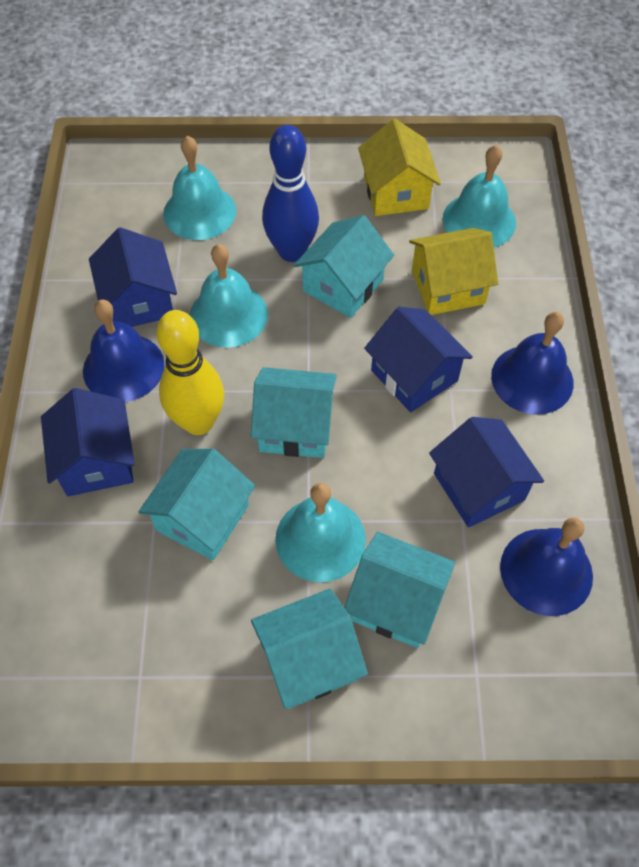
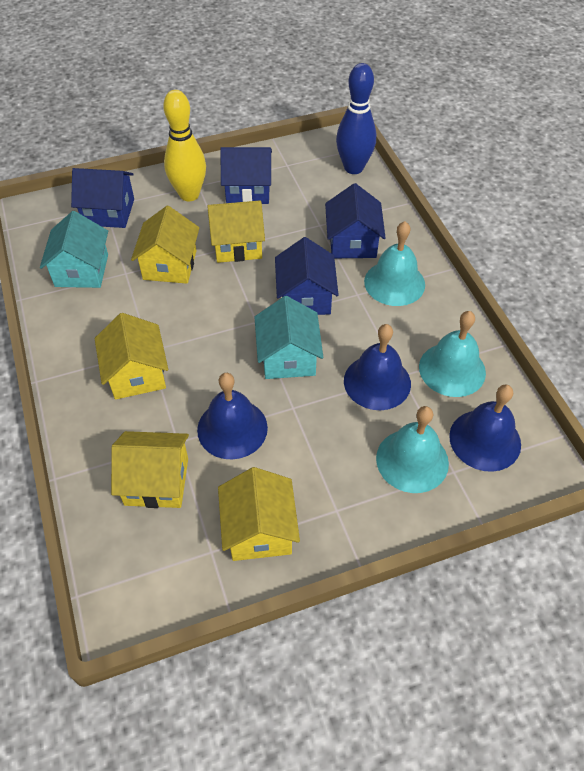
turquoise bell: [163,136,236,240] [190,244,268,348] [275,483,366,582] [442,145,516,248] = 4 -> [364,221,425,306] [376,406,449,493] [419,311,486,397] = 3
turquoise house: [138,449,255,560] [251,367,337,458] [251,588,368,709] [294,215,394,318] [344,532,455,648] = 5 -> [40,211,108,288] [254,296,323,379] = 2
yellow house: [358,119,441,216] [409,228,498,315] = 2 -> [94,313,168,400] [111,431,189,508] [131,206,199,284] [207,201,265,263] [218,467,300,561] = 5

